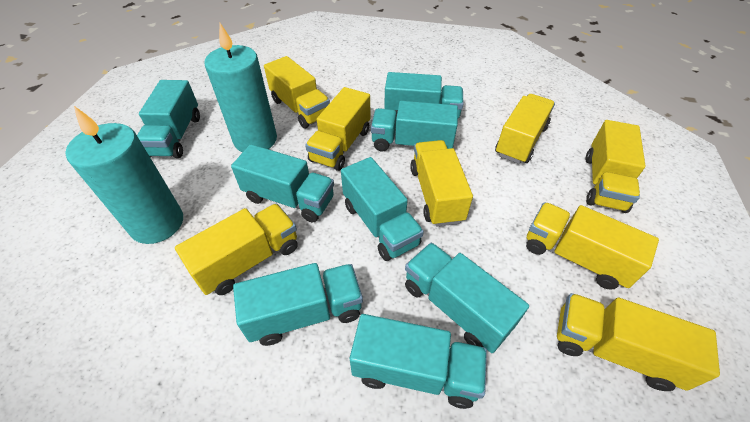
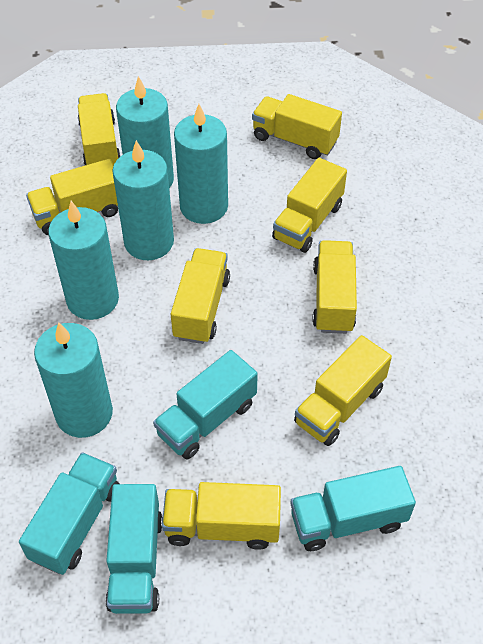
turquoise candle: [65,106,183,244] [205,23,277,152] = 2 -> [34,322,113,438] [48,201,119,320] [112,140,174,260] [116,76,174,188] [174,104,228,224] = 5
turquoise truck: [137,80,200,158] [231,144,334,223] [233,263,363,346] [341,157,424,261] [350,314,487,409] [371,101,458,151] [384,72,464,118] [405,243,529,353] = 8 -> [19,452,119,575] [106,484,163,614] [153,350,258,459] [290,466,416,551] = 4

